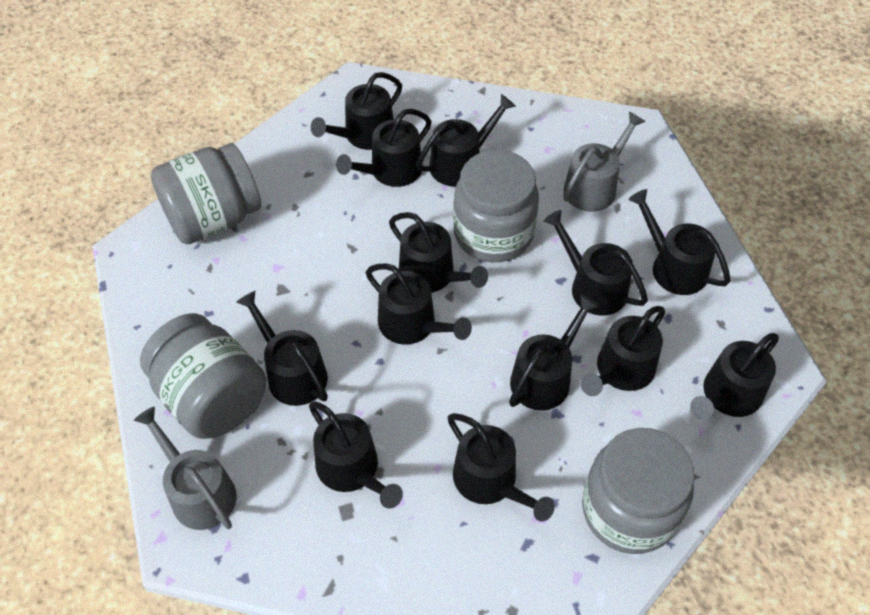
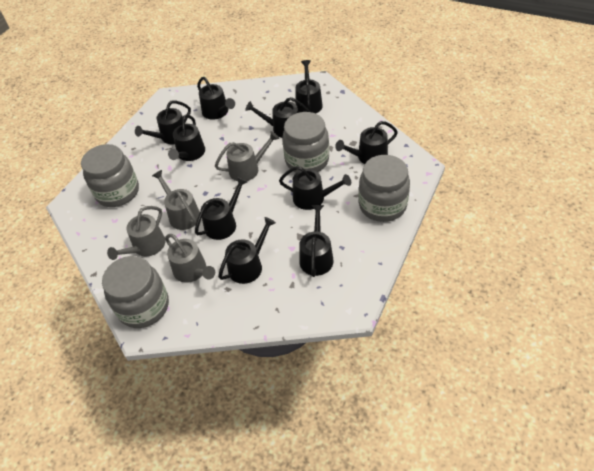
black watering can: [236,291,328,406] [309,401,403,508] [311,72,402,150] [336,109,432,187] [366,263,472,345] [389,212,488,293] [416,94,516,187] [447,413,555,521] [509,294,600,411] [543,210,648,315] [580,306,665,396] [628,189,730,295] [690,333,779,420] = 13 -> [135,100,191,144] [168,114,205,161] [195,177,248,240] [197,77,235,120] [218,217,276,284] [245,97,310,138] [279,166,351,210] [296,60,323,114] [299,205,334,277] [335,121,398,164] = 10
grey watering can: [134,406,237,530] [564,112,646,212] = 2 -> [107,206,166,260] [152,170,200,230] [165,234,215,283] [215,131,279,181] = 4

